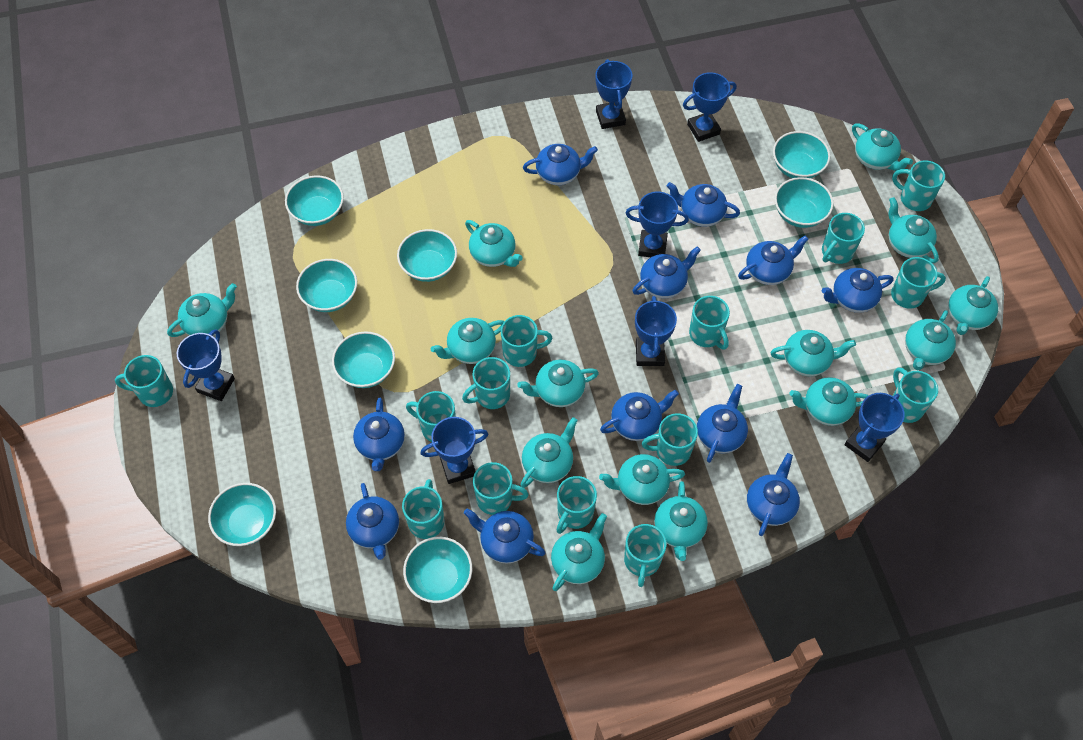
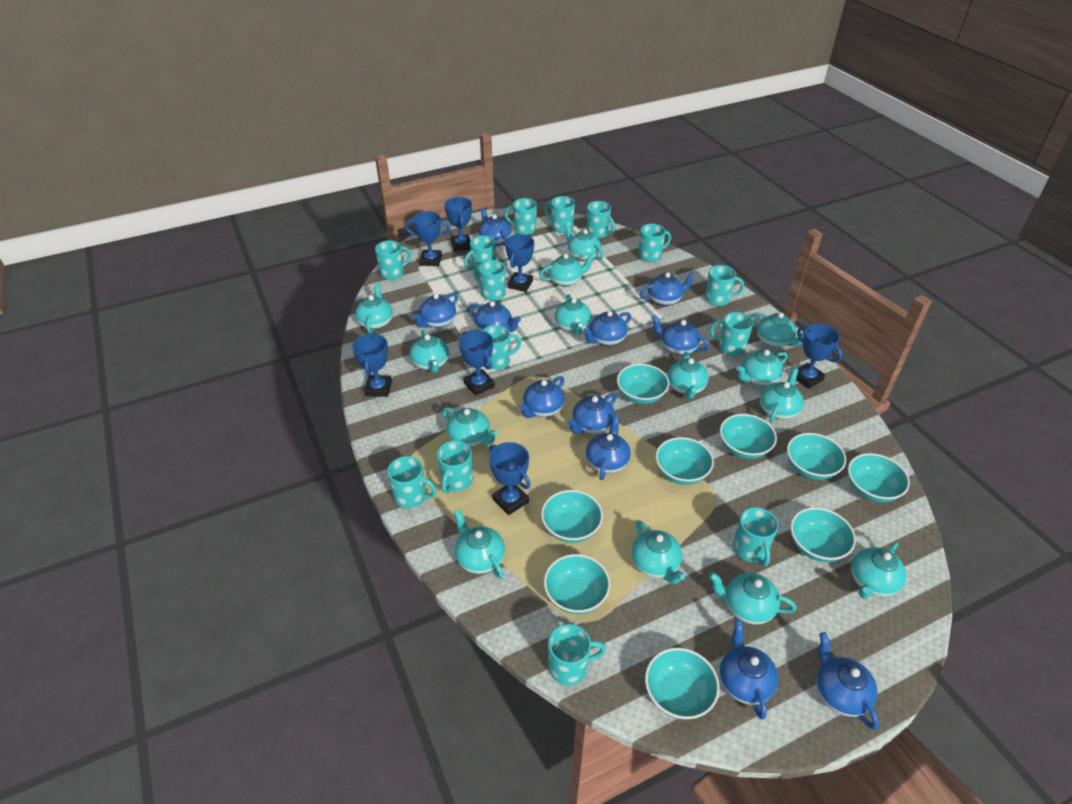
turquoise bowl: [208,483,276,546] [285,175,344,226] [296,259,357,312] [332,331,395,388] [397,229,457,282] [403,537,472,603] [773,131,830,178] [775,177,834,228] = 8 -> [541,490,603,543] [544,554,611,614] [617,364,669,404] [645,648,720,720] [656,437,714,485] [720,414,777,459] [787,433,846,480] [790,507,856,562] [848,453,910,502] = 9

